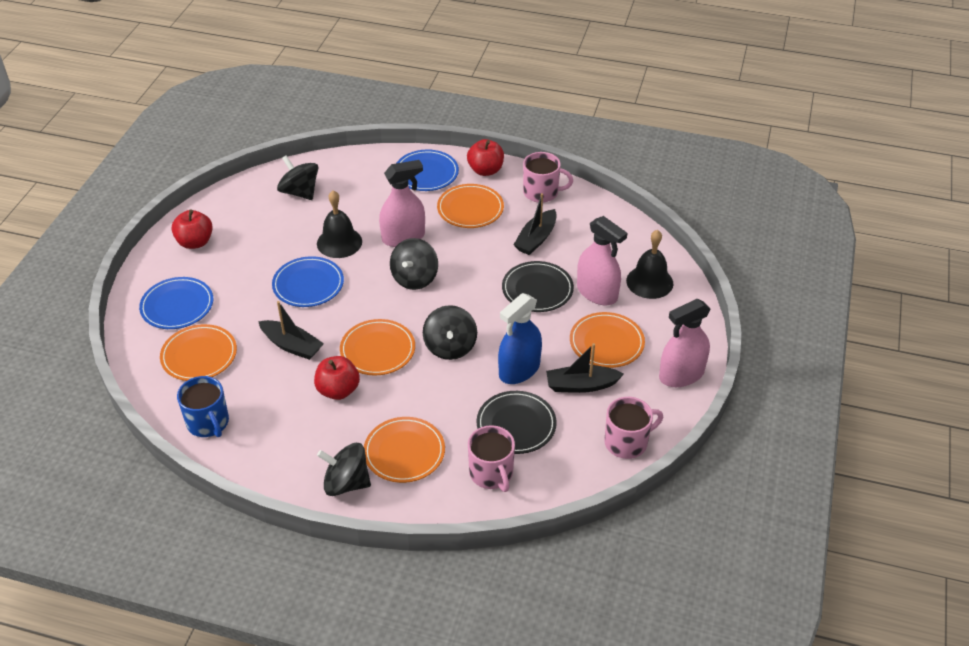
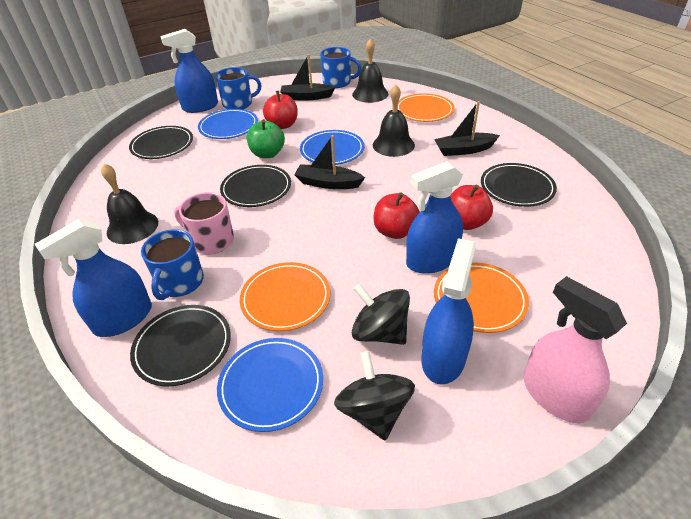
black bell: [317,190,362,258] [626,230,673,299] = 2 -> [101,163,158,244] [352,39,388,103] [373,85,415,157] = 3
black plate: [477,391,557,454] [502,261,574,312] = 2 -> [129,126,193,159] [130,305,231,387] [220,165,291,207] [481,163,557,207] = 4
black spinning top: [277,155,318,200] [317,443,371,496] [390,238,438,290] [423,305,477,360] = 4 -> [334,351,415,440] [352,284,410,345] = 2
blue mug: [177,376,229,437] = 1 -> [141,229,204,300] [215,67,262,109] [320,47,362,88] = 3
blue spray bottle: [498,293,542,384] = 1 -> [35,219,152,337] [160,29,218,113] [406,161,463,274] [421,238,476,385] = 4
green apple: none = 0 -> [247,119,285,158] = 1
orange plate: [160,324,237,381] [340,319,415,376] [364,417,445,483] [437,184,504,228] [570,312,645,368] = 5 -> [240,262,330,331] [397,93,455,122] [434,262,529,333] = 3
pink mug: [468,425,515,492] [523,152,573,203] [604,397,663,459] = 3 -> [174,192,234,254] = 1
pink spray bottle: [379,160,425,247] [577,216,627,305] [659,299,711,387] = 3 -> [524,276,627,423] = 1

